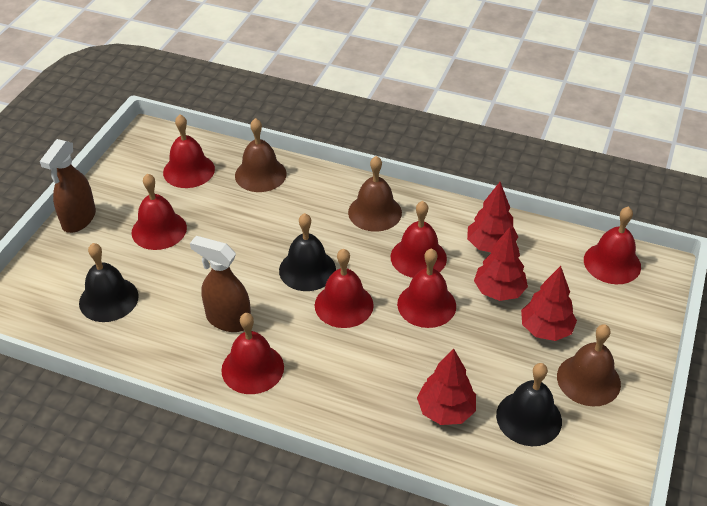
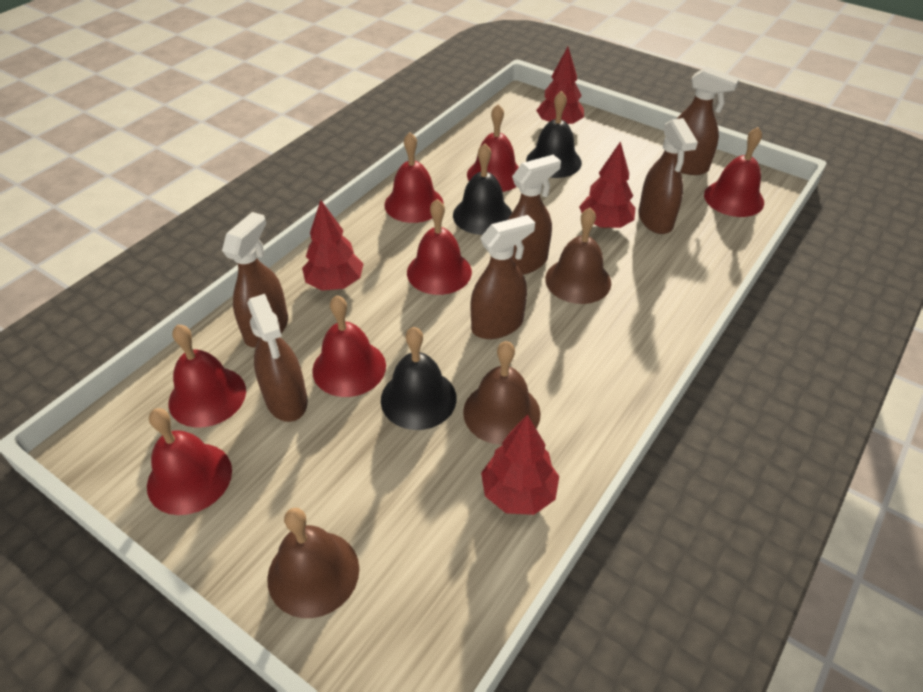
brown spray bottle: [40,139,96,233] [190,236,251,332] = 2 -> [222,212,288,348] [247,294,308,422] [471,215,535,339] [508,155,561,275] [638,118,698,234] [677,67,739,175] = 6

